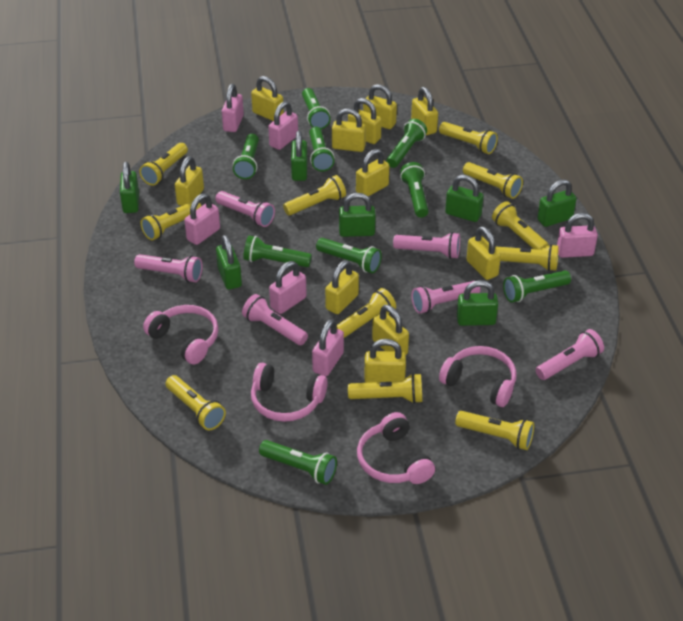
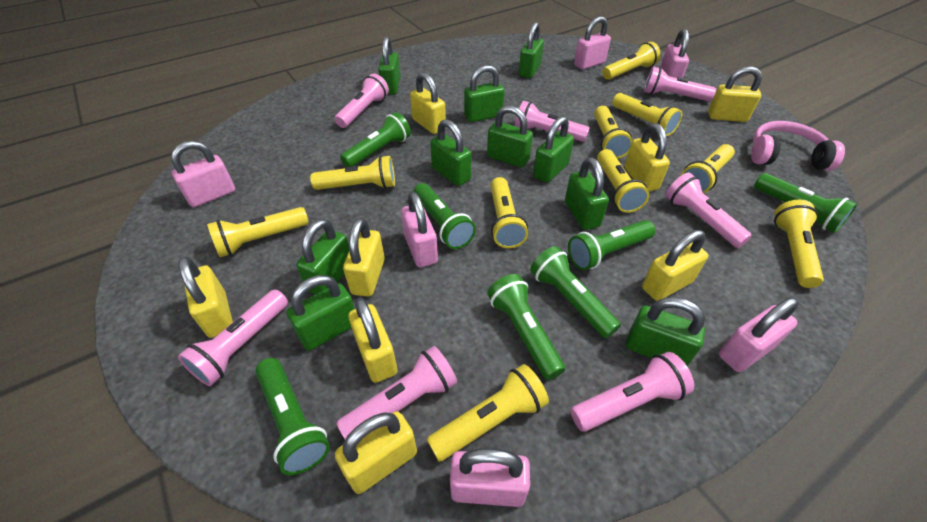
green flashlight: [233,134,259,179] [243,236,312,267] [259,440,337,485] [302,88,331,129] [309,127,335,171] [316,238,382,273] [386,119,427,168] [400,162,429,218] [503,270,571,303] = 9 -> [255,358,330,475] [340,112,411,167] [414,183,476,249] [487,274,565,380] [530,246,621,338] [568,220,656,270] [754,173,857,233] = 7
green padlock: [120,162,139,213] [216,235,242,290] [291,131,307,181] [339,193,376,237] [445,175,484,222] [457,280,498,326] [537,179,576,227] = 7 -> [287,275,355,351] [296,219,349,294] [378,36,401,95] [430,119,471,186] [464,65,505,122] [487,105,533,167] [519,22,544,78] [533,116,574,183] [565,157,609,230] [626,297,705,366] = 10
pink flashlight: [134,254,202,283] [215,191,275,227] [242,294,308,345] [393,232,460,259] [411,281,480,314] [536,329,604,380] = 6 -> [178,289,288,386] [334,74,389,128] [336,346,457,439] [515,101,590,142] [570,352,694,432] [644,67,716,102] [665,173,752,248] = 7
pink headphones: [143,305,219,364] [251,363,327,422] [357,412,435,484] [439,346,516,407] = 4 -> [751,121,845,171] = 1
yellow flashlight: [139,143,188,185] [140,201,201,240] [165,375,226,431] [283,175,346,215] [337,288,396,338] [348,373,422,404] [439,122,498,154] [455,411,534,450] [463,162,523,199] [492,201,548,250] [495,244,559,271] = 11 -> [207,207,309,257] [310,155,395,190] [427,364,549,461] [490,177,528,248] [594,106,633,159] [597,149,649,213] [602,42,661,80] [612,93,682,136] [681,144,735,194] [774,200,824,288] = 10
yellow padlock: [175,156,204,206] [251,76,284,121] [325,260,359,314] [332,108,366,152] [348,98,382,144] [356,149,389,196] [363,84,397,129] [364,339,406,383] [372,305,409,355] [411,87,438,135] [467,227,501,280] = 11 -> [178,257,233,338] [335,411,417,494] [343,218,385,296] [348,298,397,383] [410,72,446,134] [624,123,670,191] [642,230,708,301] [708,66,762,122] = 8

